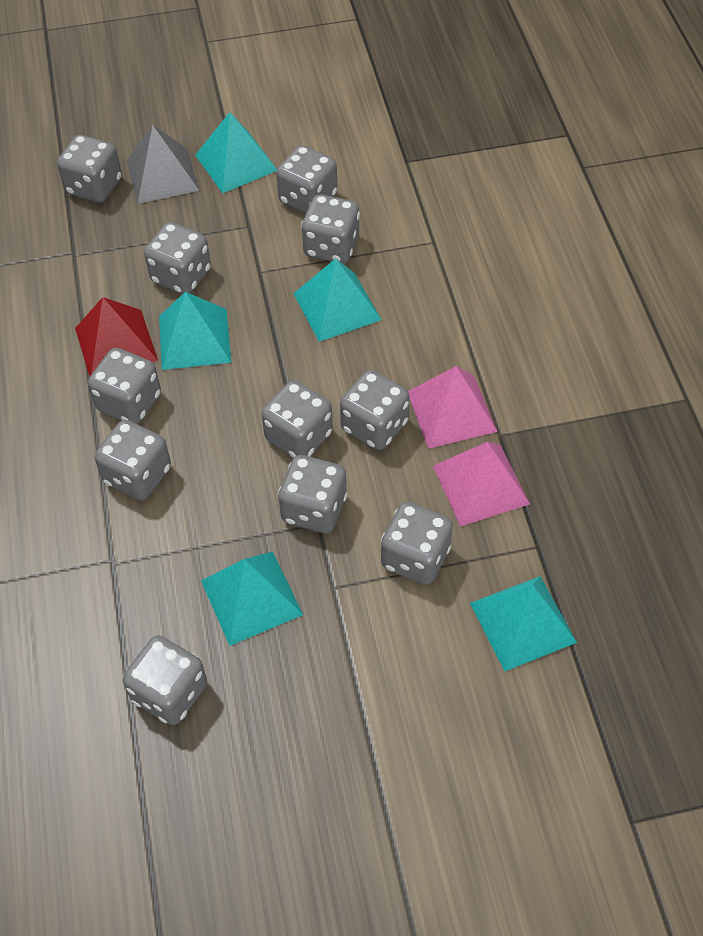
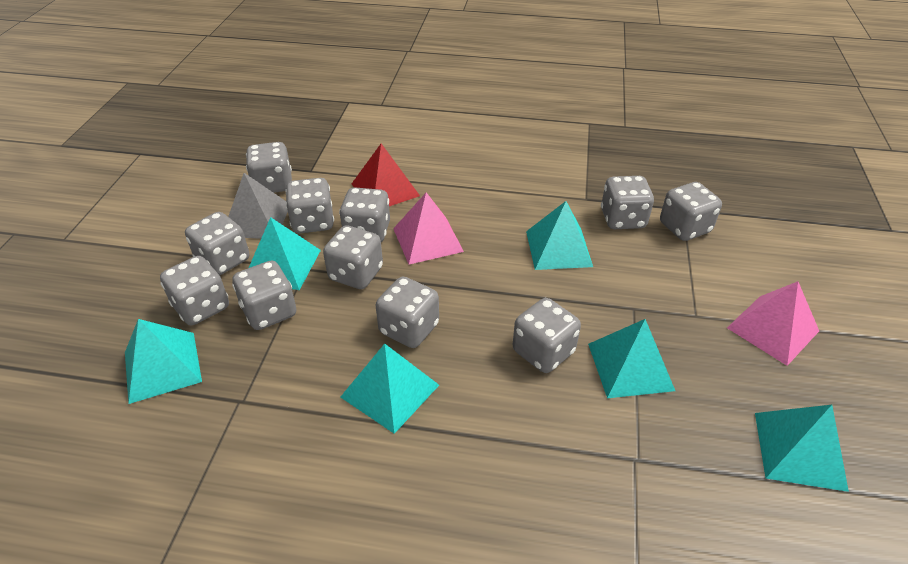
turquoise pyramid: [159,292,231,370] [195,112,277,193] [201,552,303,646] [293,258,381,342] [470,576,577,671] = 5 -> [125,319,202,404] [249,217,321,290] [341,344,439,434] [526,201,593,270] [588,319,675,398] [755,405,849,492] = 6

